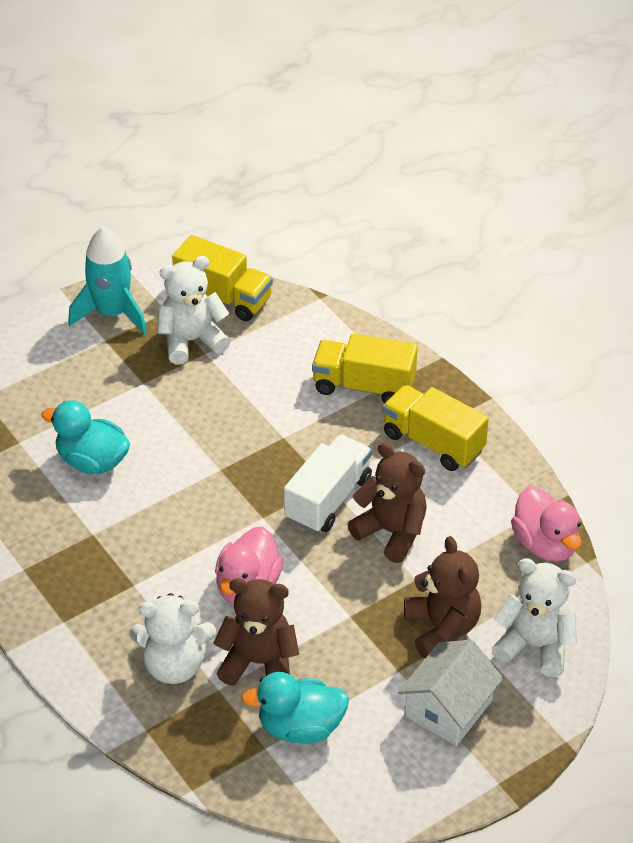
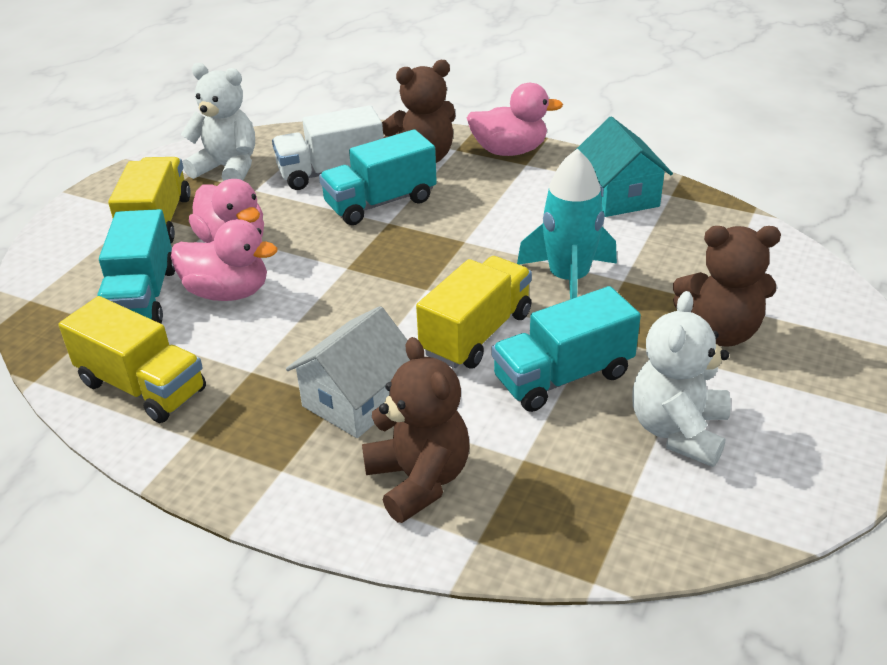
pink duck: [215,526,283,604] [511,486,582,562] = 2 -> [171,219,278,301] [189,179,264,243] [467,83,563,156] = 3
turquoise duck: [41,400,130,474] [241,672,349,744] = 2 -> none = 0
turquoise house: none = 0 -> [577,117,673,217] = 1
turquoise truck: none = 0 -> [97,209,175,324] [319,129,437,225] [492,286,641,412] = 3
white teddy bear: [129,593,216,684] [158,256,230,365] [492,558,577,677] = 3 -> [181,63,255,181] [632,291,731,467] = 2

